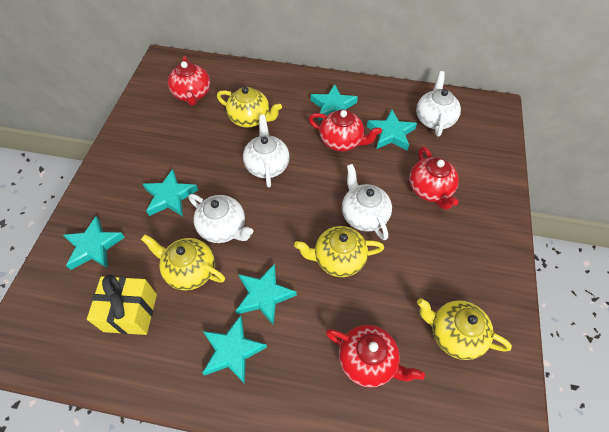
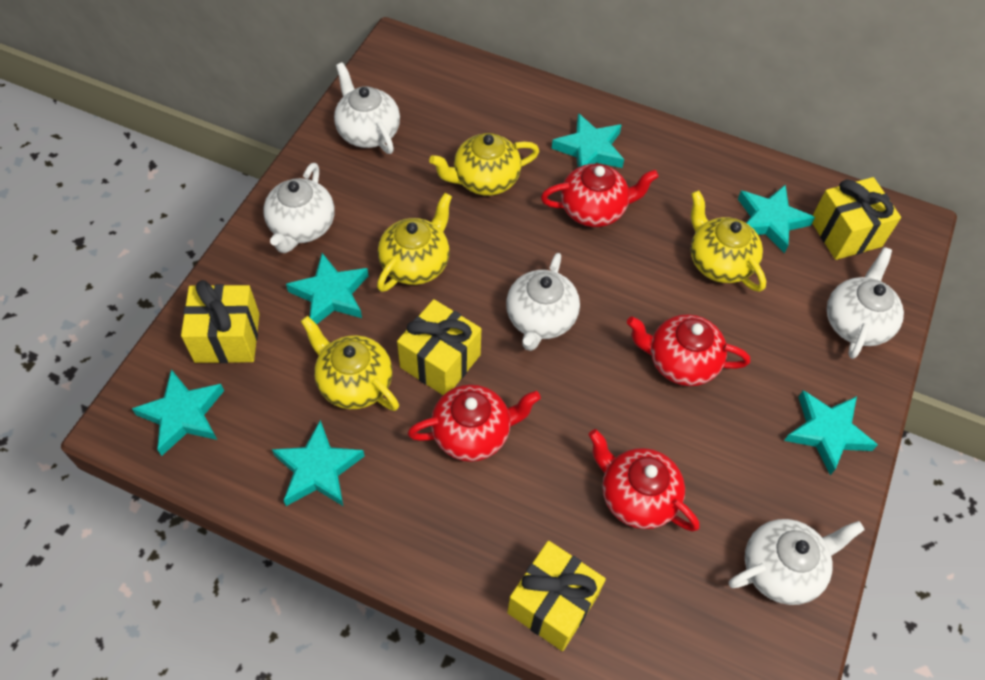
white teapot: [188,194,253,243] [243,115,289,188] [342,164,392,240] [416,71,461,137] = 4 -> [264,163,335,253] [334,62,400,154] [506,253,580,351] [729,519,865,605] [827,247,904,359] = 5
yellow gift: [87,275,157,335] = 1 -> [181,280,259,363] [397,299,481,395] [507,541,606,651] [812,177,901,260] = 4

